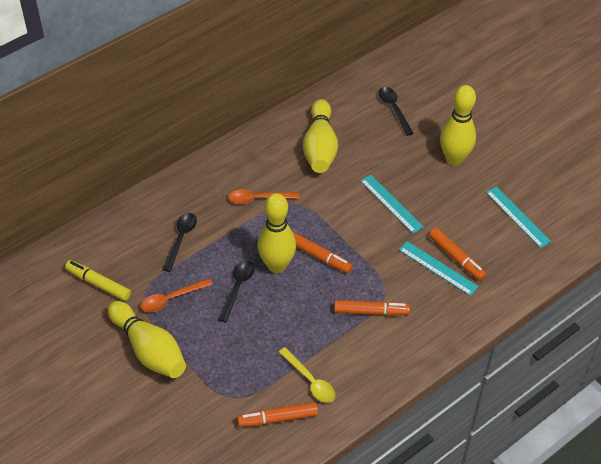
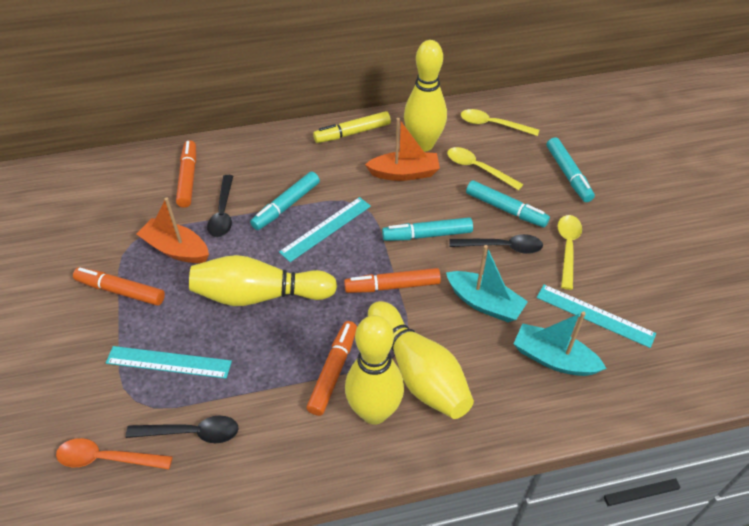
orange boat: none = 0 -> [136,198,209,263] [365,118,440,181] = 2
orange spoon: [141,278,212,312] [228,189,299,204] = 2 -> [56,438,173,469] = 1
turquoise boat: none = 0 -> [446,245,528,322] [514,311,607,376] = 2
turquoise marker: none = 0 -> [250,171,320,230] [382,217,473,241] [466,180,550,227] [547,137,595,202] = 4
yellow spoon: [279,347,336,403] = 1 -> [447,147,523,190] [461,109,539,136] [558,215,582,290] = 3

